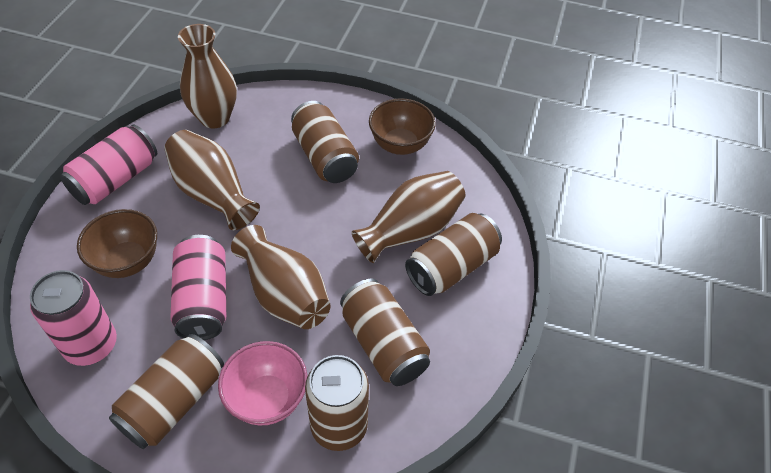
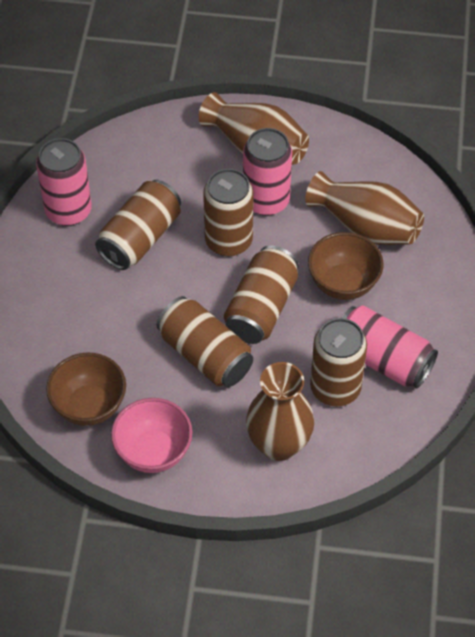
brown vase: [164,130,260,230] [178,24,237,128] [231,225,331,329] [352,171,465,263] = 4 -> [198,92,309,164] [246,362,314,461] [305,171,424,245] = 3

